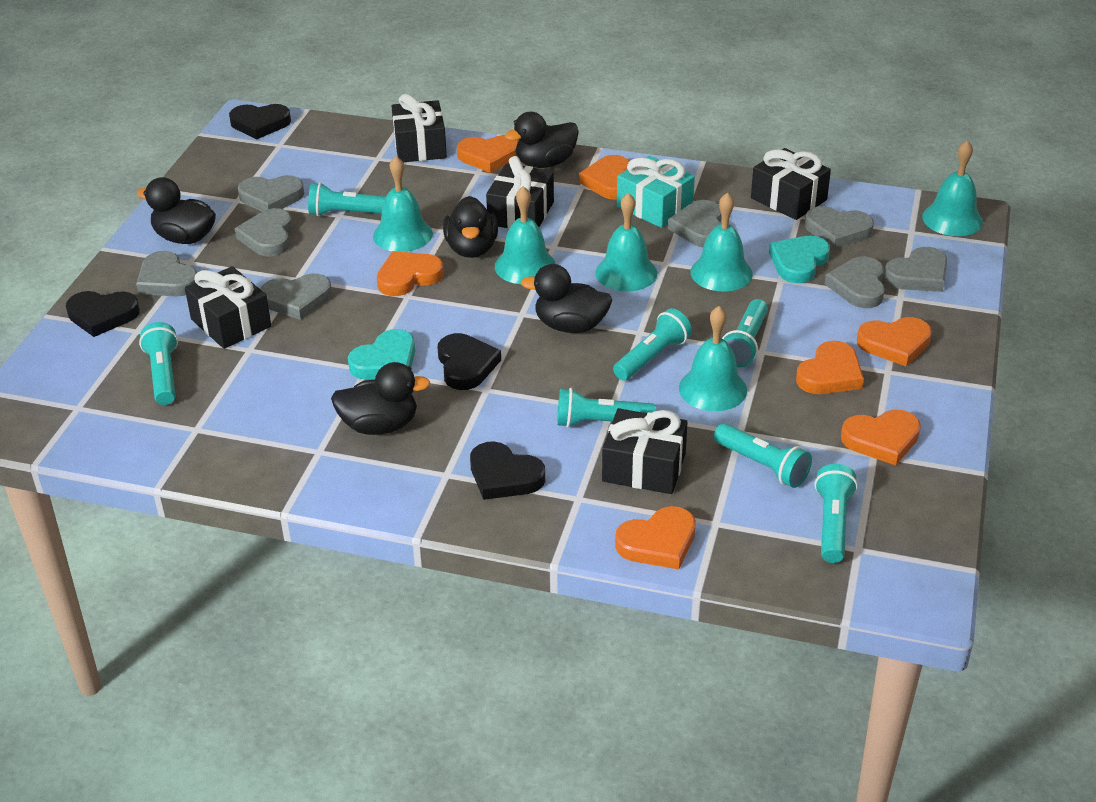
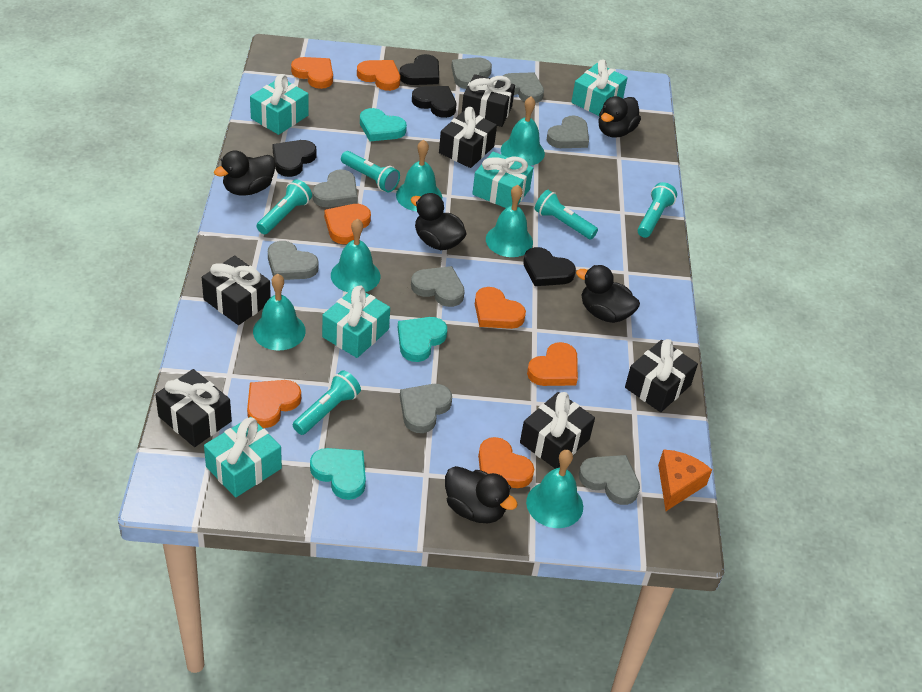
black gift: [185,266,271,349] [392,94,447,162] [486,156,554,229] [602,408,688,494] [751,148,831,220] = 5 -> [155,369,232,447] [202,255,271,325] [439,107,497,168] [462,74,515,127] [520,392,595,469] [625,339,698,412] = 6
orange cheese: none = 0 -> [658,449,712,511] = 1
turquoise flashlight: [139,322,178,405] [308,182,386,216] [557,388,656,428] [613,308,692,381] [714,423,812,488] [722,299,768,367] [814,464,858,563] = 7 -> [257,179,312,234] [293,370,361,435] [341,151,400,192] [535,190,598,239] [637,182,677,238] = 5
turquoise gift: [617,156,695,228] = 1 -> [204,417,282,497] [250,74,309,135] [322,286,390,358] [472,152,533,208] [571,60,628,116] = 5
turquoise heart: [348,329,415,380] [769,236,830,283] = 2 -> [310,448,366,500] [360,108,407,141] [398,317,447,362] = 3

